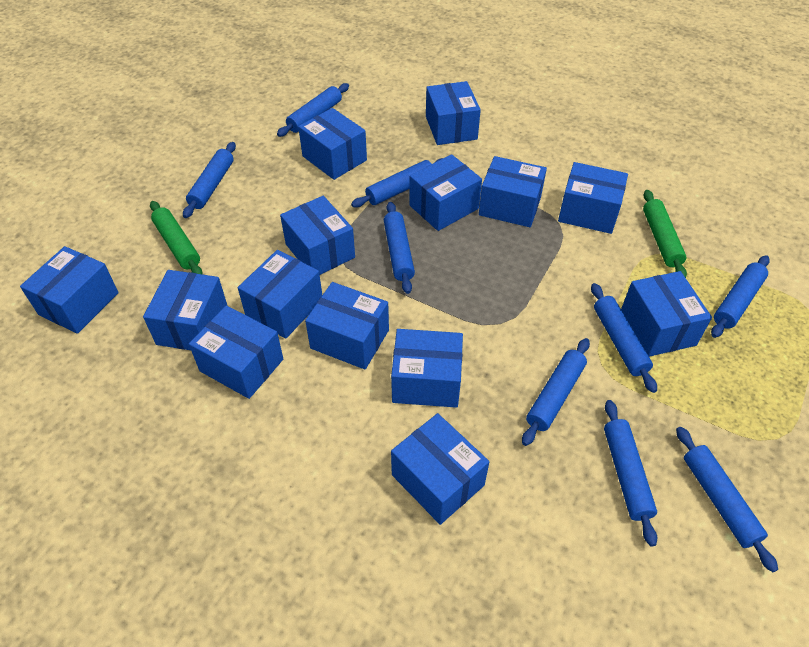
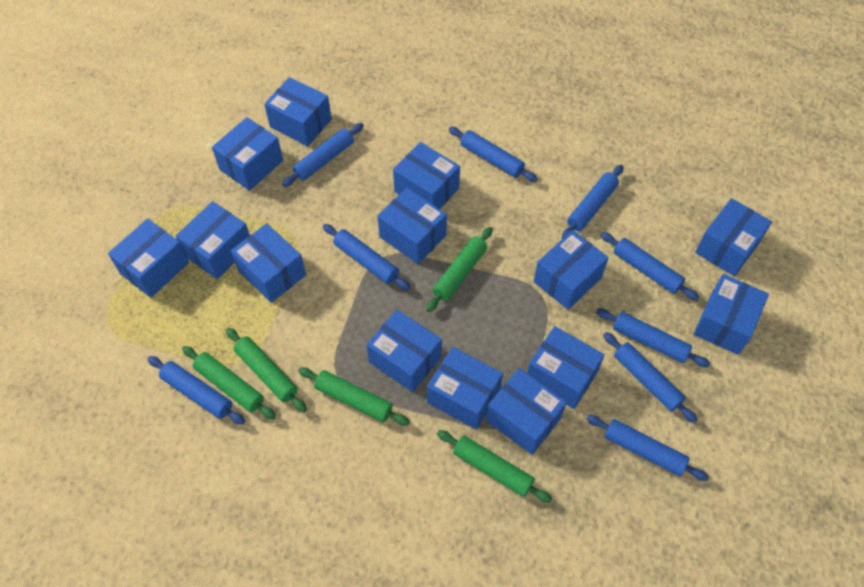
green rolling pin: [150,201,203,274] [643,190,687,278] = 2 -> [182,346,276,419] [226,328,307,412] [298,367,410,425] [426,227,493,312] [437,430,552,503] = 5

